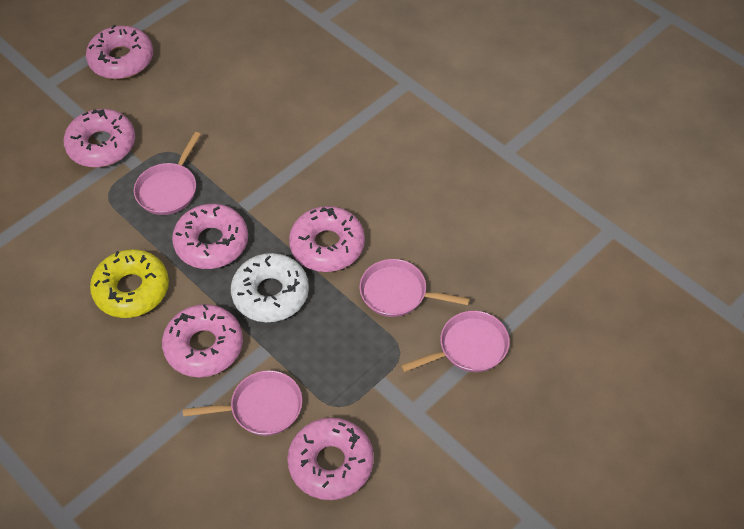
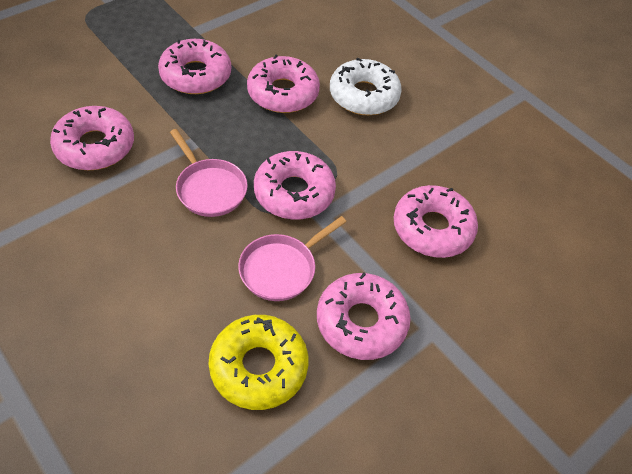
pink pan: [134,132,201,215] [183,370,302,436] [359,259,470,317] [401,311,510,372] = 4 -> [170,129,248,217] [238,216,346,301] = 2

